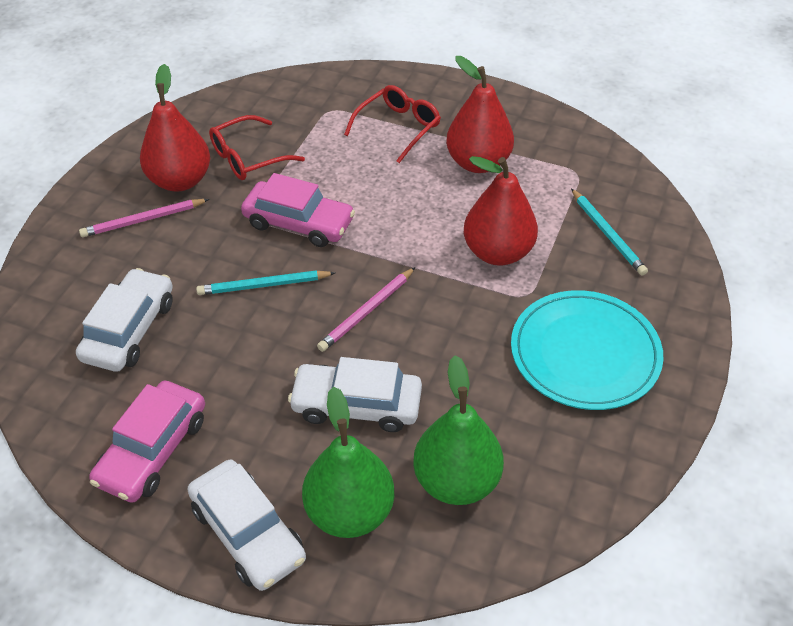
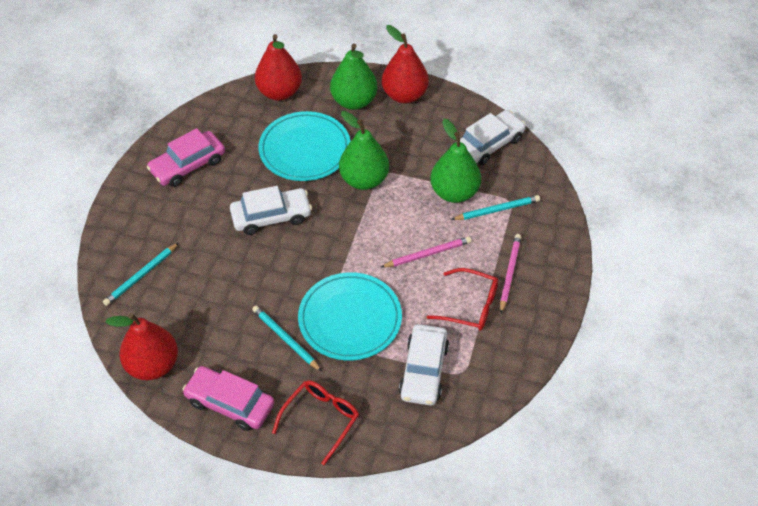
green pear: [302,387,394,538] [413,356,504,505] = 2 -> [330,43,377,110] [339,111,389,190] [430,119,481,203] = 3
turquoise pencil: [196,270,335,295] [571,188,648,276] = 2 -> [103,243,179,306] [252,305,322,371] [451,195,540,220] = 3
turquoise plate: [511,290,663,410] = 1 -> [258,111,351,181] [298,272,402,360] = 2

